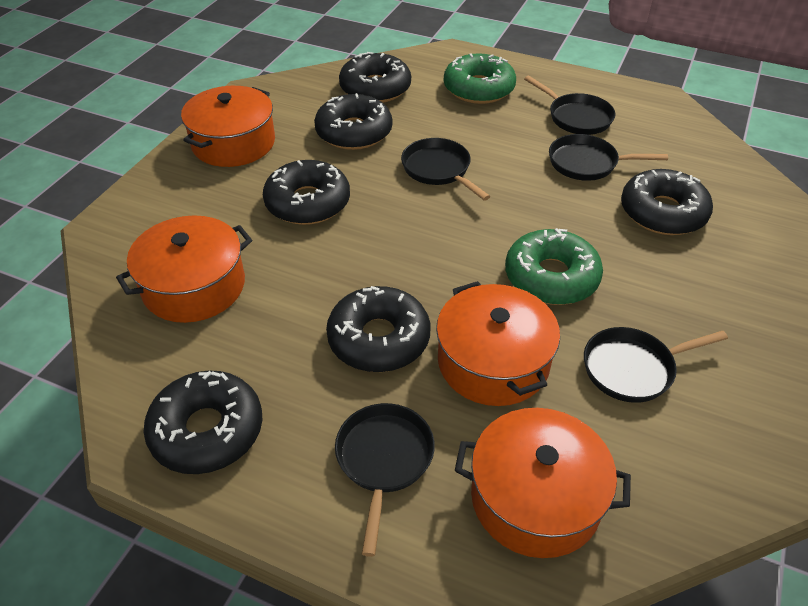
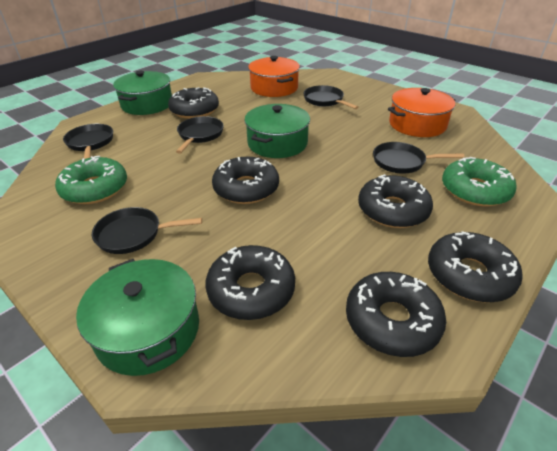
green pot: none = 0 -> [76,259,199,376] [113,71,172,115] [245,104,310,158] = 3
orange pot: [116,215,252,323] [181,86,275,167] [436,281,560,406] [455,408,631,558] = 4 -> [248,56,300,97] [388,88,455,137] = 2

